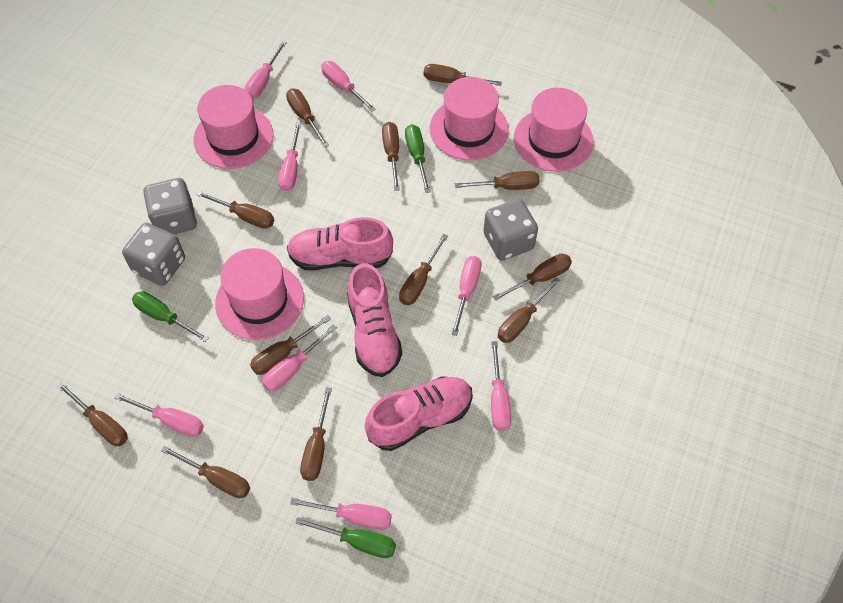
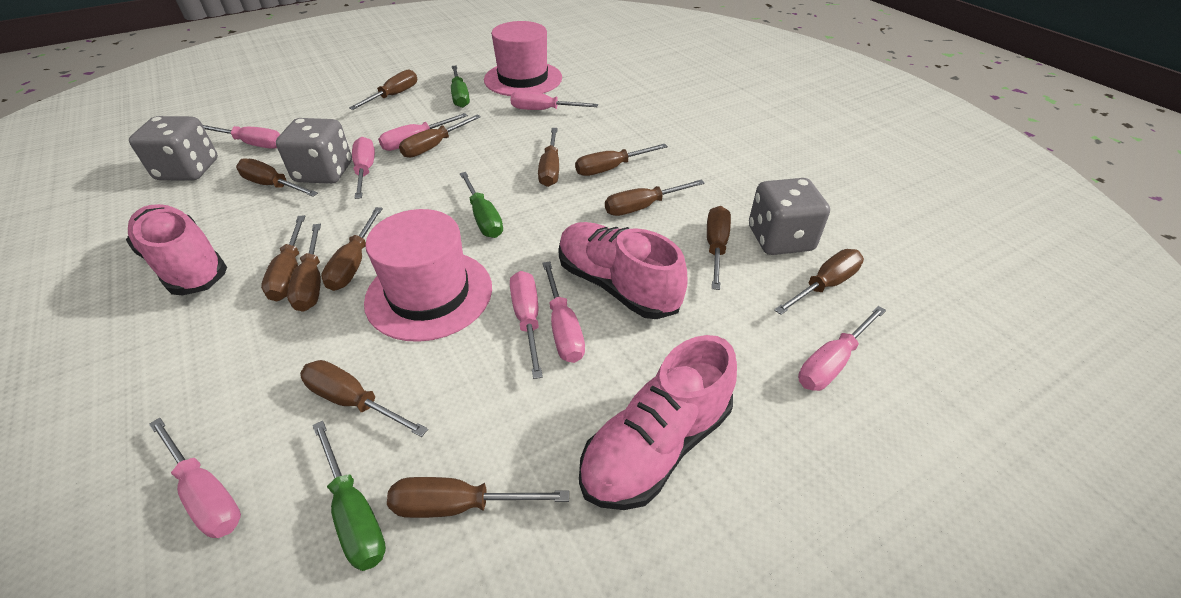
brown screwdriver: [57,382,128,446] [161,446,250,498] [196,191,274,229] [250,315,331,375] [286,89,329,148] [300,387,332,481] [382,122,400,191] [399,234,448,305] [424,64,502,86] [455,171,539,190] [493,254,572,300] [498,277,560,343] = 12 -> [236,158,318,197] [261,215,305,301] [287,224,321,312] [300,360,428,437] [321,207,383,291] [349,69,417,110] [387,477,569,518] [399,115,481,158] [538,128,559,187] [575,144,668,176] [605,180,705,216] [707,206,731,290] [774,249,864,315] = 13
pink hat: [194,85,273,169] [215,248,304,340] [430,77,509,160] [514,88,594,172] = 4 -> [364,209,492,342] [484,21,562,96] = 2

